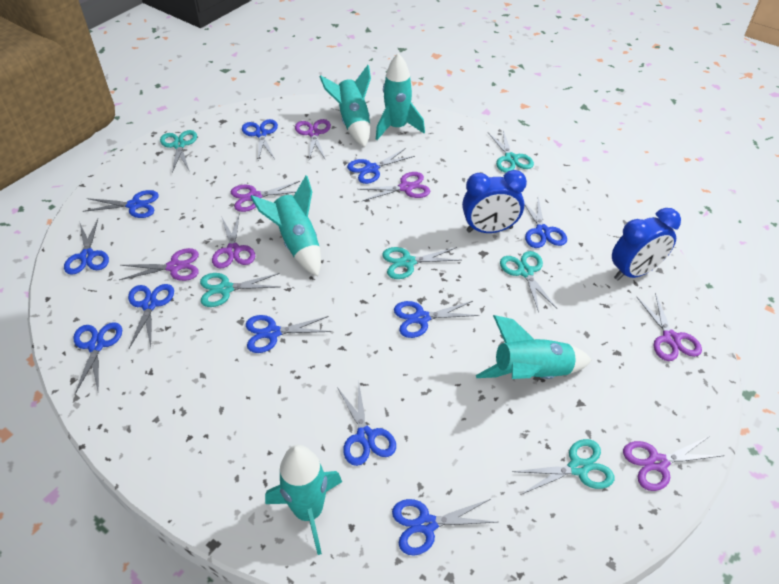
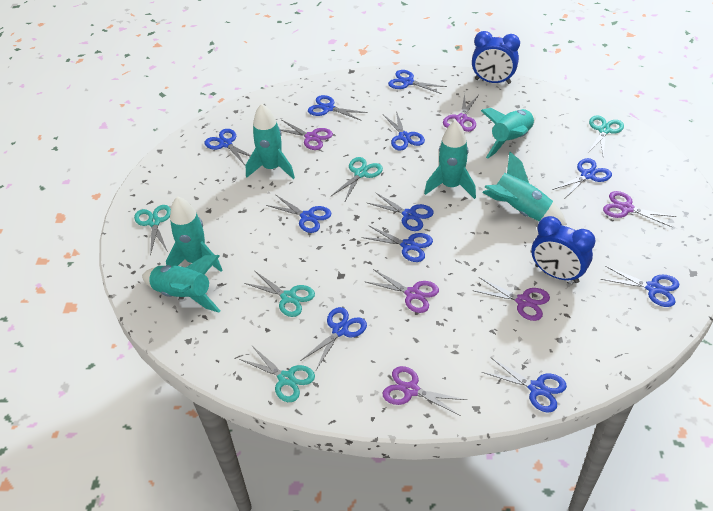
purple scissors: [119,248,199,281] [212,215,255,269] [231,181,300,212] [295,119,331,160] [357,172,430,201] [623,436,724,491] [636,293,702,361] = 7 -> [280,120,333,150] [366,269,439,313] [382,366,467,416] [443,93,479,132] [472,277,550,321] [603,191,676,227] = 6
turquoise rocket: [251,175,321,276] [265,445,342,555] [320,65,371,147] [376,53,425,140] [476,315,592,379] = 5 -> [142,255,220,312] [166,196,222,272] [246,103,295,179] [424,120,476,199] [481,108,535,158] [482,151,567,225] = 6
turquoise scissors: [160,130,197,173] [200,273,279,307] [382,247,461,279] [488,130,534,173] [500,251,557,313] [512,439,615,494] = 6 -> [134,205,171,256] [239,346,315,402] [244,271,315,317] [331,157,383,203] [588,115,624,155] = 5

